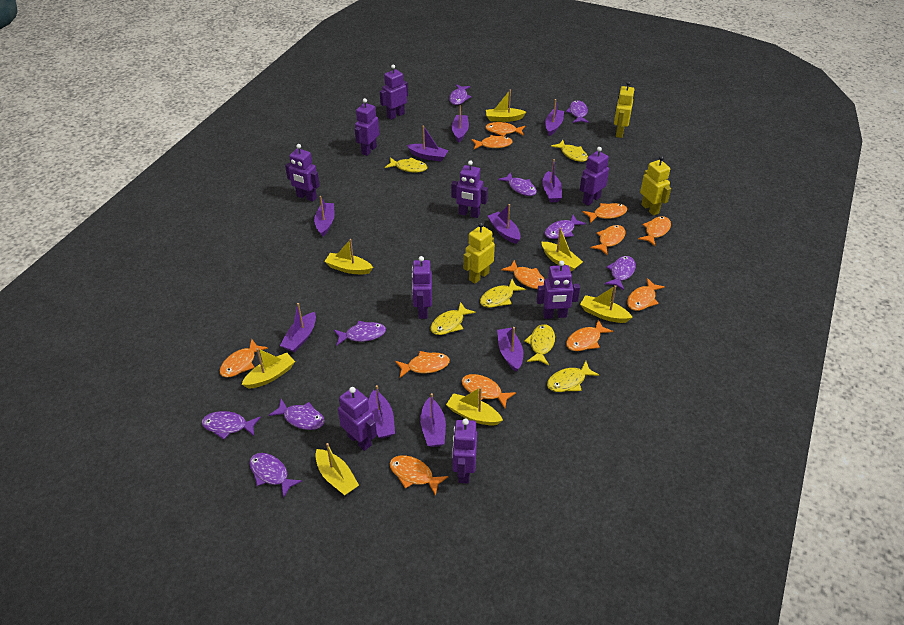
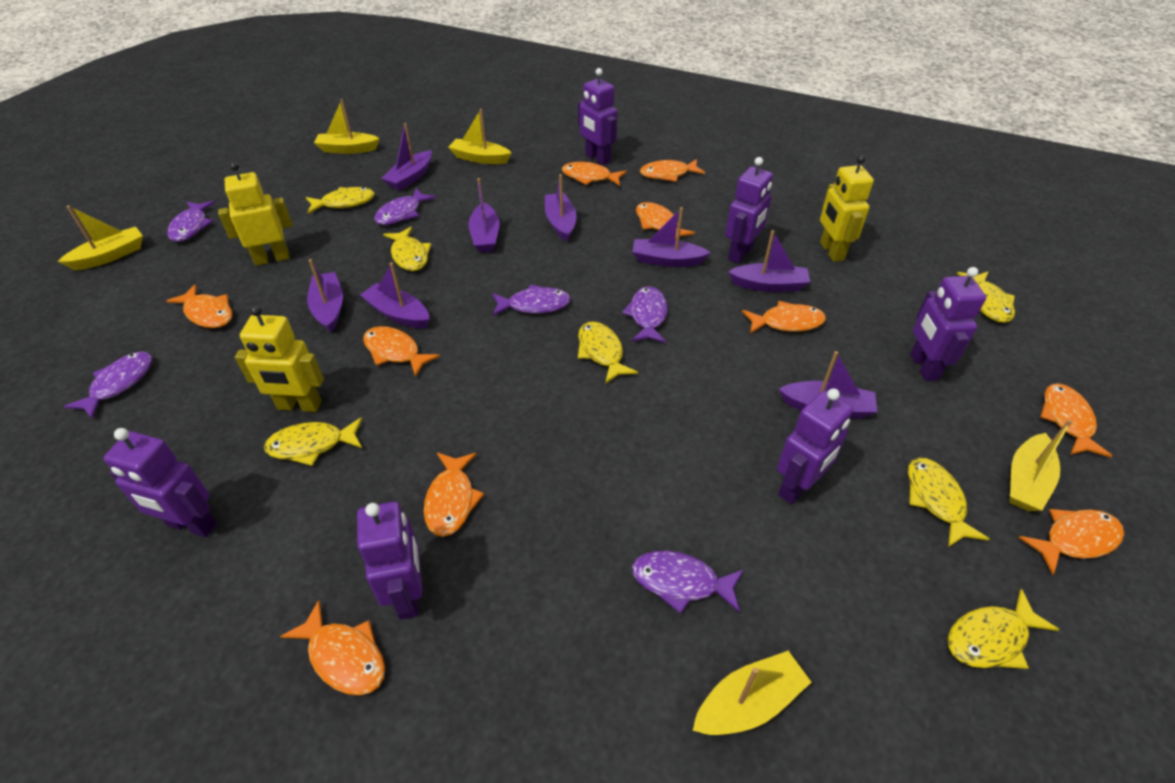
orange fish: [220,339,268,378] [390,455,448,496] [395,351,450,378] [462,374,516,408] [472,135,513,149] [485,122,525,136] [501,260,545,289] [566,320,613,351] [582,203,627,223] [590,225,626,255] [627,278,665,311] [638,216,671,246] = 12 -> [166,284,232,328] [280,600,385,696] [363,326,440,377] [424,453,484,537] [562,162,627,186] [636,202,695,240] [640,159,705,182] [742,301,826,334] [1019,509,1124,575] [1040,383,1112,457] = 10
purple boat: [280,303,316,353] [314,196,335,237] [368,385,395,439] [407,126,449,162] [420,393,446,447] [452,105,469,142] [488,204,521,244] [497,327,523,372] [542,159,562,202] [545,99,564,136] = 10 -> [307,259,343,332] [360,262,430,328] [381,123,432,191] [468,178,500,252] [545,174,577,242] [632,207,711,267] [728,230,810,292] [779,351,877,419] = 8
purple fish: [202,411,261,440] [249,453,302,498] [269,399,325,430] [334,321,386,346] [449,84,472,105] [498,173,537,196] [545,215,586,239] [566,100,589,123] [605,256,636,290] = 9 -> [63,352,152,419] [167,201,215,242] [374,188,436,225] [492,284,571,316] [622,286,668,343] [632,551,744,614] = 6
purple robot: [285,144,320,202] [338,387,377,451] [355,98,379,156] [380,64,408,120] [412,256,432,319] [451,160,488,218] [452,418,477,484] [537,261,580,319] [580,147,609,206] = 9 -> [103,428,217,537] [357,501,423,620] [578,68,618,165] [725,157,773,264] [777,388,853,504] [910,267,986,381] = 6
yellow boat: [241,348,295,389] [315,443,359,495] [324,239,373,274] [446,387,503,426] [486,90,526,122] [541,228,583,272] [580,285,633,323] = 7 -> [58,205,143,270] [314,99,380,154] [448,109,511,164] [693,651,811,735] [1010,419,1073,511] = 5
yellow fish: [385,157,427,173] [430,302,476,335] [480,279,526,308] [524,324,555,365] [547,361,599,392] [551,140,588,162] = 6 -> [264,417,362,466] [306,187,375,214] [383,227,431,271] [578,321,638,384] [908,458,989,547] [948,589,1059,669] [957,271,1015,323] = 7

